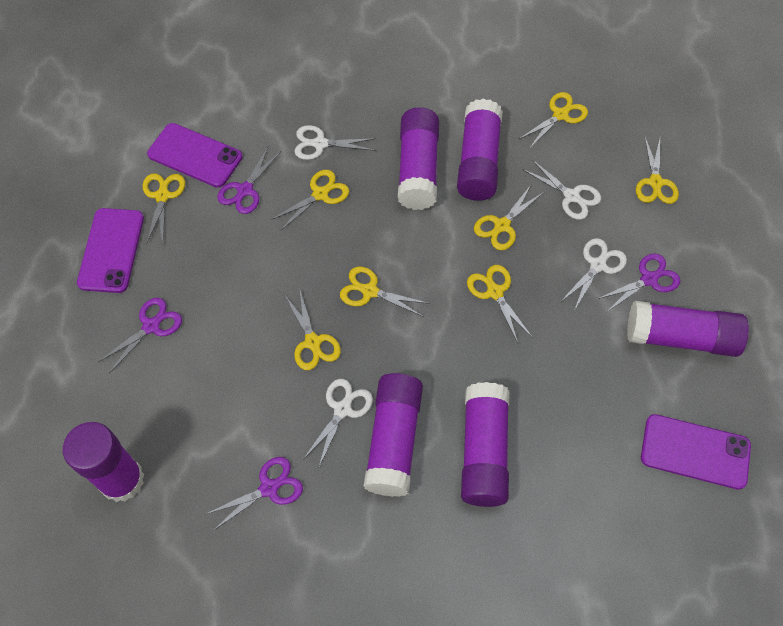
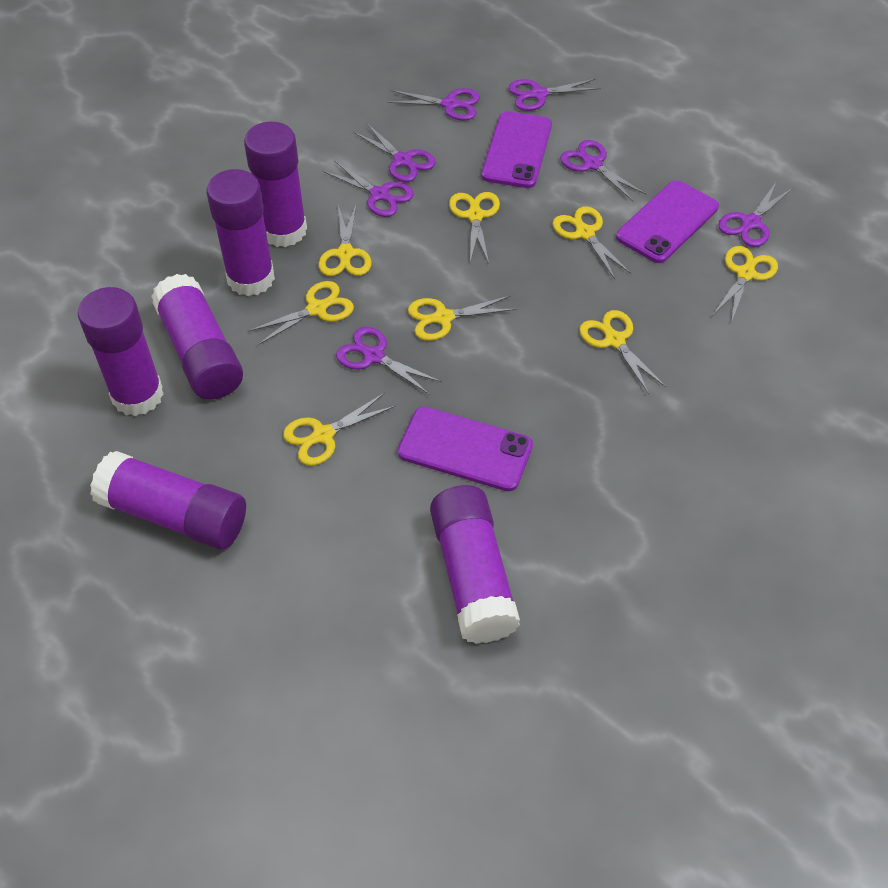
purple scissors: [98,298,182,373] [206,457,303,531] [217,147,281,214] [597,253,681,312] = 4 -> [323,160,414,217] [336,327,442,395] [353,124,436,182] [387,88,480,120] [508,79,601,111] [560,140,646,202] [718,181,793,247] = 7
white scissors: [294,125,376,160] [304,379,373,469] [522,160,601,220] [561,238,627,311] = 4 -> none = 0

